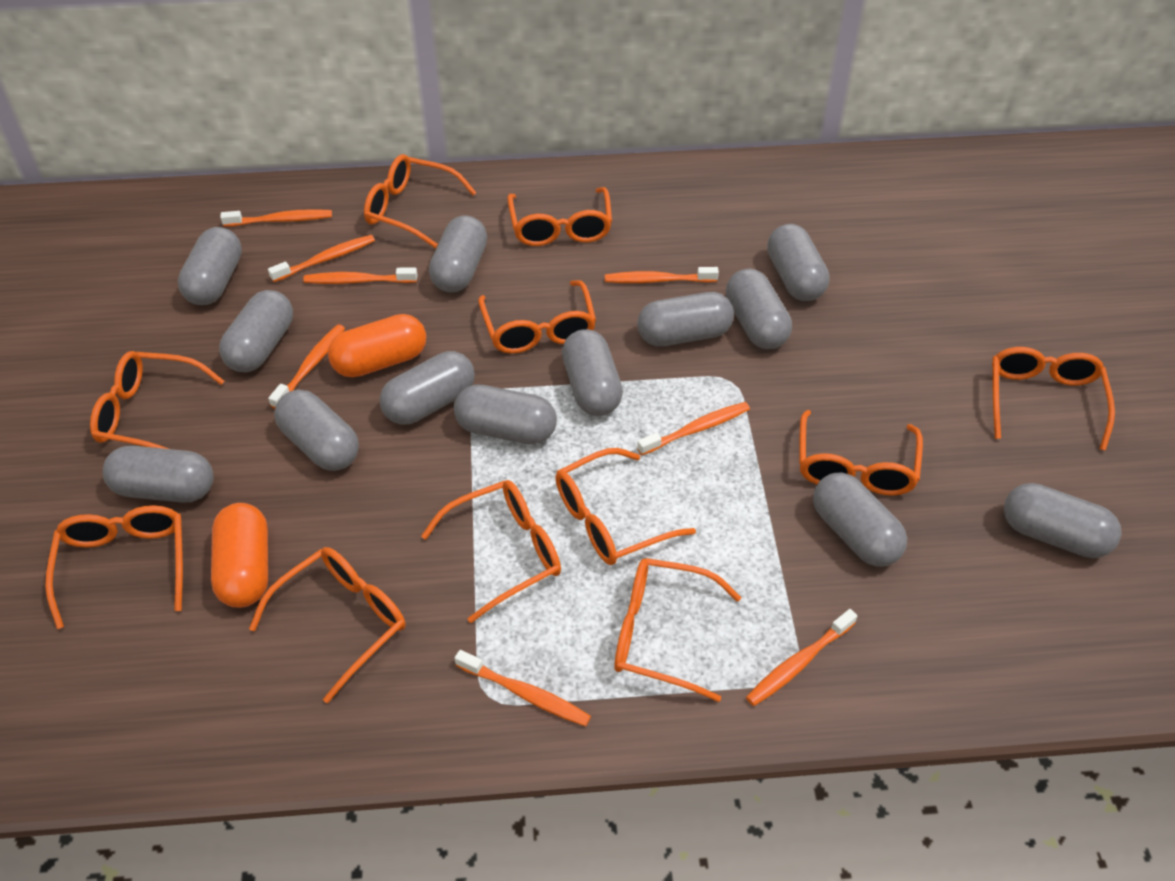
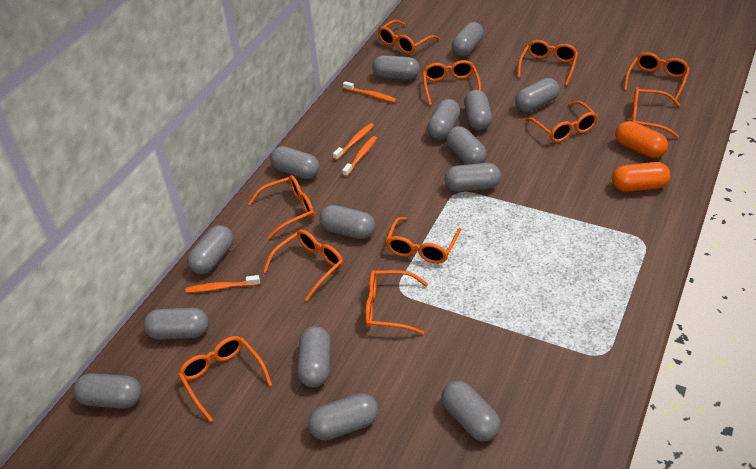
grey capsule: [103,446,214,503] [178,227,242,305] [219,290,293,372] [274,389,359,471] [380,351,475,425] [429,215,487,292] [454,385,557,444] [562,329,623,416] [637,292,734,346] [726,269,792,349] [767,224,829,301] [813,472,907,566] [1004,483,1122,558] = 13 -> [73,373,142,409] [143,308,209,340] [187,225,233,274] [270,146,320,179] [297,326,331,388] [308,393,378,441] [319,205,375,239] [372,55,420,80] [427,99,460,140] [441,381,501,441] [445,163,501,192] [446,126,487,165] [452,22,484,57] [464,90,492,130] [515,78,559,112] = 15
orange toothbrush: [220,209,332,227] [268,235,375,282] [268,324,345,409] [303,268,417,284] [455,650,591,726] [605,267,719,283] [637,402,750,455] [746,609,857,706] = 8 -> [186,275,260,293] [333,123,374,160] [342,136,377,177] [343,81,397,103] = 4

